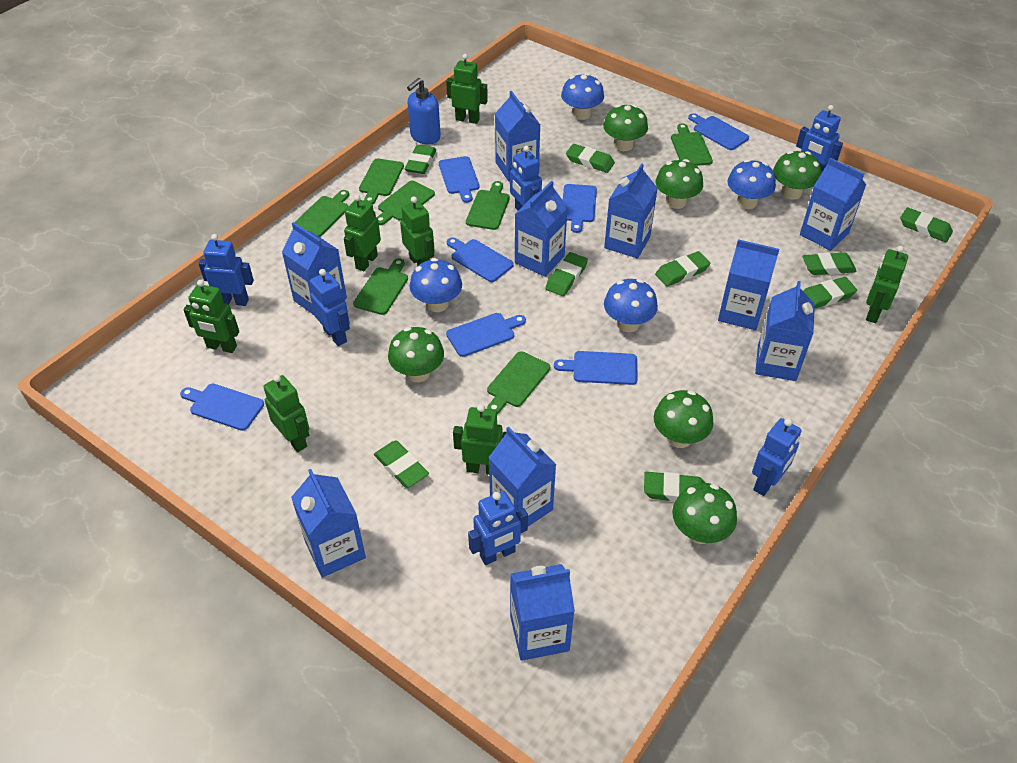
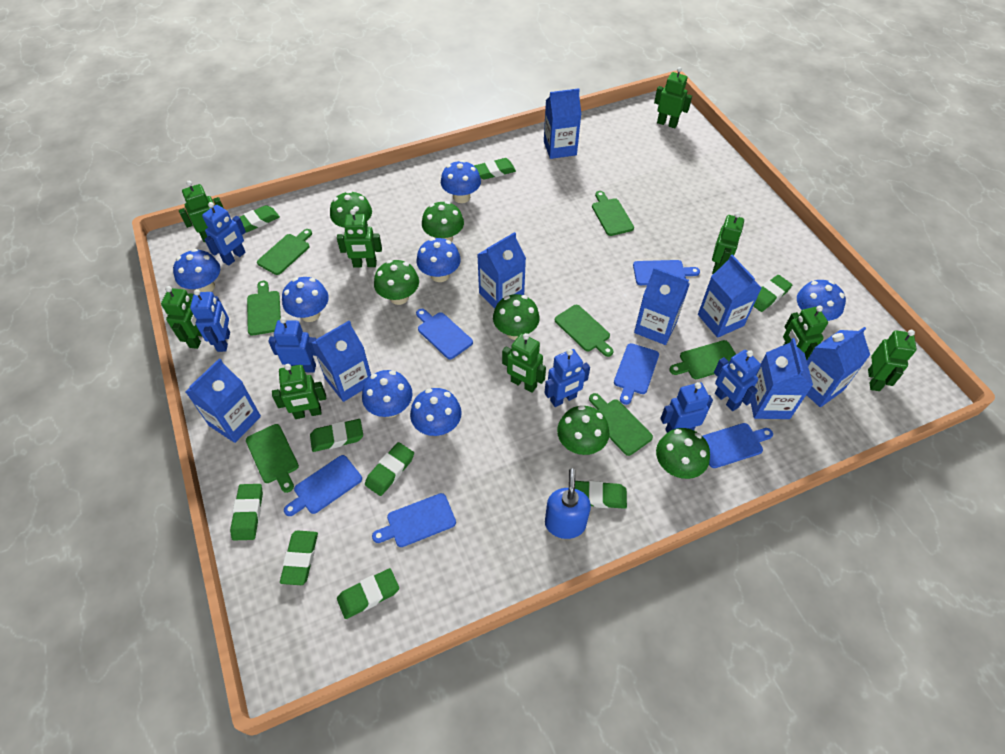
blue carton: [282,222,347,315] [291,469,366,578] [488,427,556,526] [495,91,540,181] [510,564,575,661] [515,181,568,277] [604,163,658,259] [718,239,779,330] [755,281,815,381] [800,158,866,251] = 10 -> [185,358,261,443] [312,321,371,402] [477,232,526,308] [544,88,581,159] [634,267,689,345] [698,255,761,338] [751,338,813,419] [807,327,870,407] = 8
blue cutting board: [180,384,264,431] [439,156,480,203] [446,313,526,357] [447,237,514,282] [554,351,638,385] [563,184,597,233] [688,113,749,150] = 7 -> [284,455,362,516] [372,493,456,547] [416,309,473,359] [614,343,659,405] [633,260,700,285] [703,423,773,468] = 6
blue mushroom: [409,258,462,312] [561,73,604,120] [604,279,658,332] [727,159,776,209] = 4 -> [173,249,220,292] [282,277,329,322] [362,370,412,418] [410,388,462,436] [416,238,461,282] [441,160,481,203] [797,280,846,321] = 7
green robot: [183,280,239,353] [264,375,309,452] [344,195,381,271] [400,196,435,266] [446,54,488,124] [453,404,506,475] [866,246,908,323] = 7 -> [161,286,202,349] [179,181,223,242] [272,364,326,419] [337,209,382,268] [502,333,546,393] [654,67,692,128] [712,212,744,274] [783,305,828,360] [868,330,917,391] = 9

